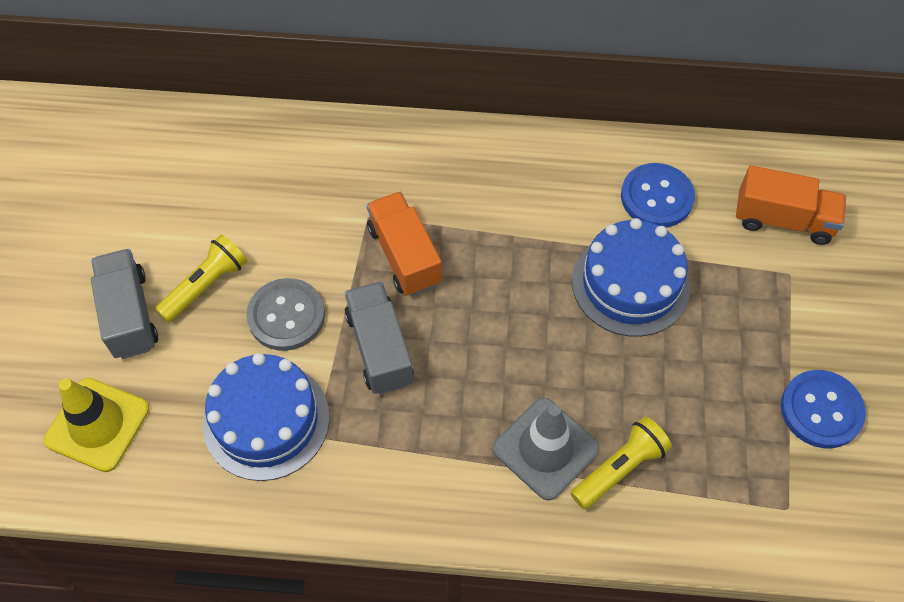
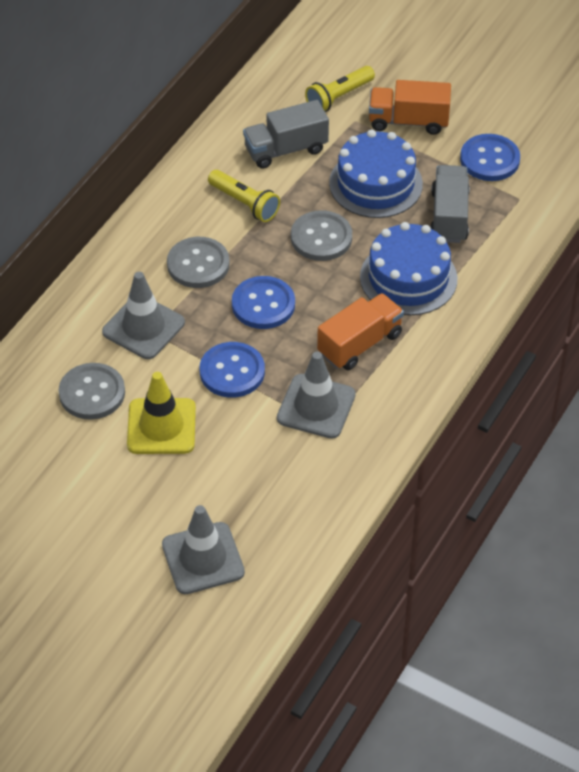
blue button: [621,163,695,228] [781,370,866,449] = 2 -> [200,342,265,398] [232,276,295,329] [460,134,520,181] = 3
grey button: [246,278,325,351] = 1 -> [59,363,125,420] [167,237,229,288] [291,210,352,261] = 3
grey traffic cone: [493,398,600,501] = 1 -> [102,272,185,359] [162,505,245,594] [277,352,356,439] = 3

